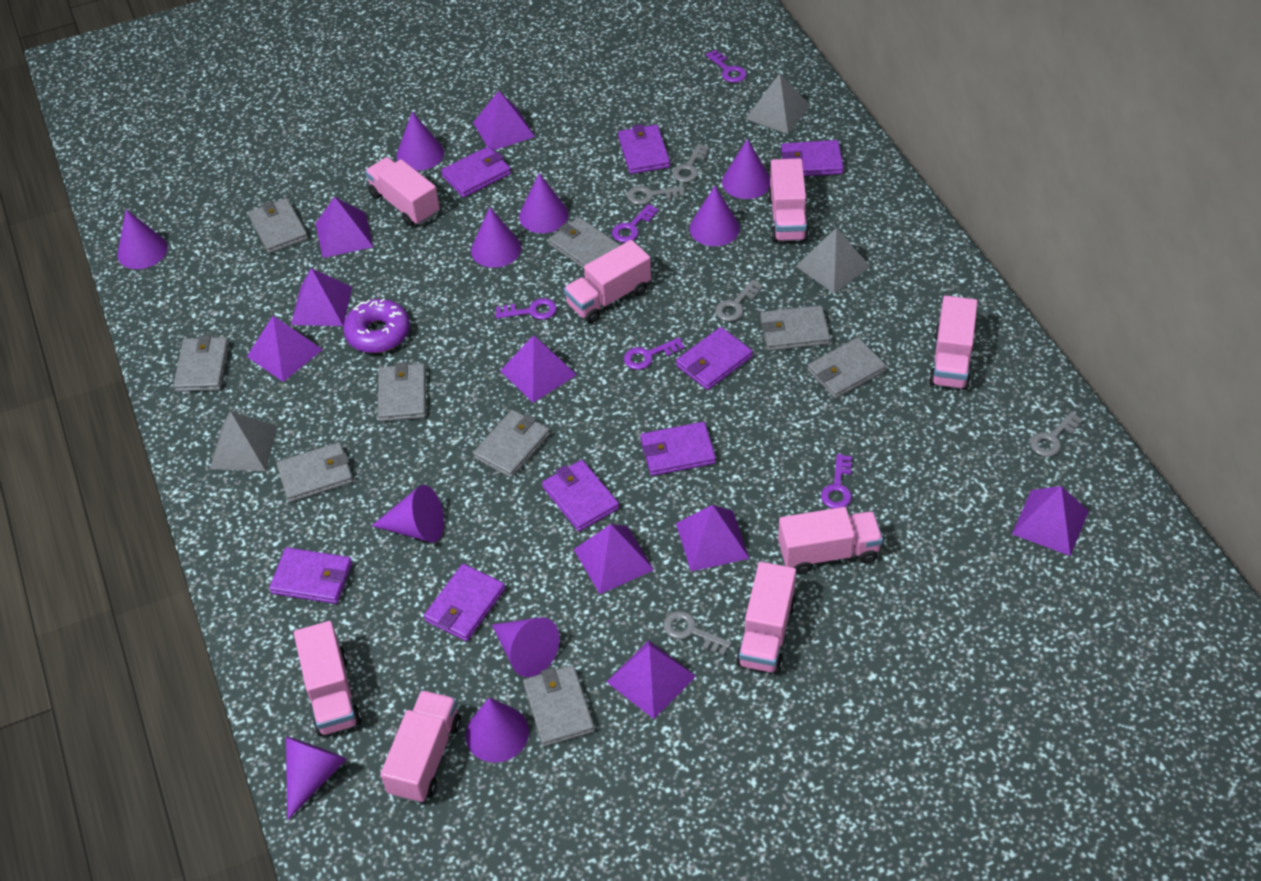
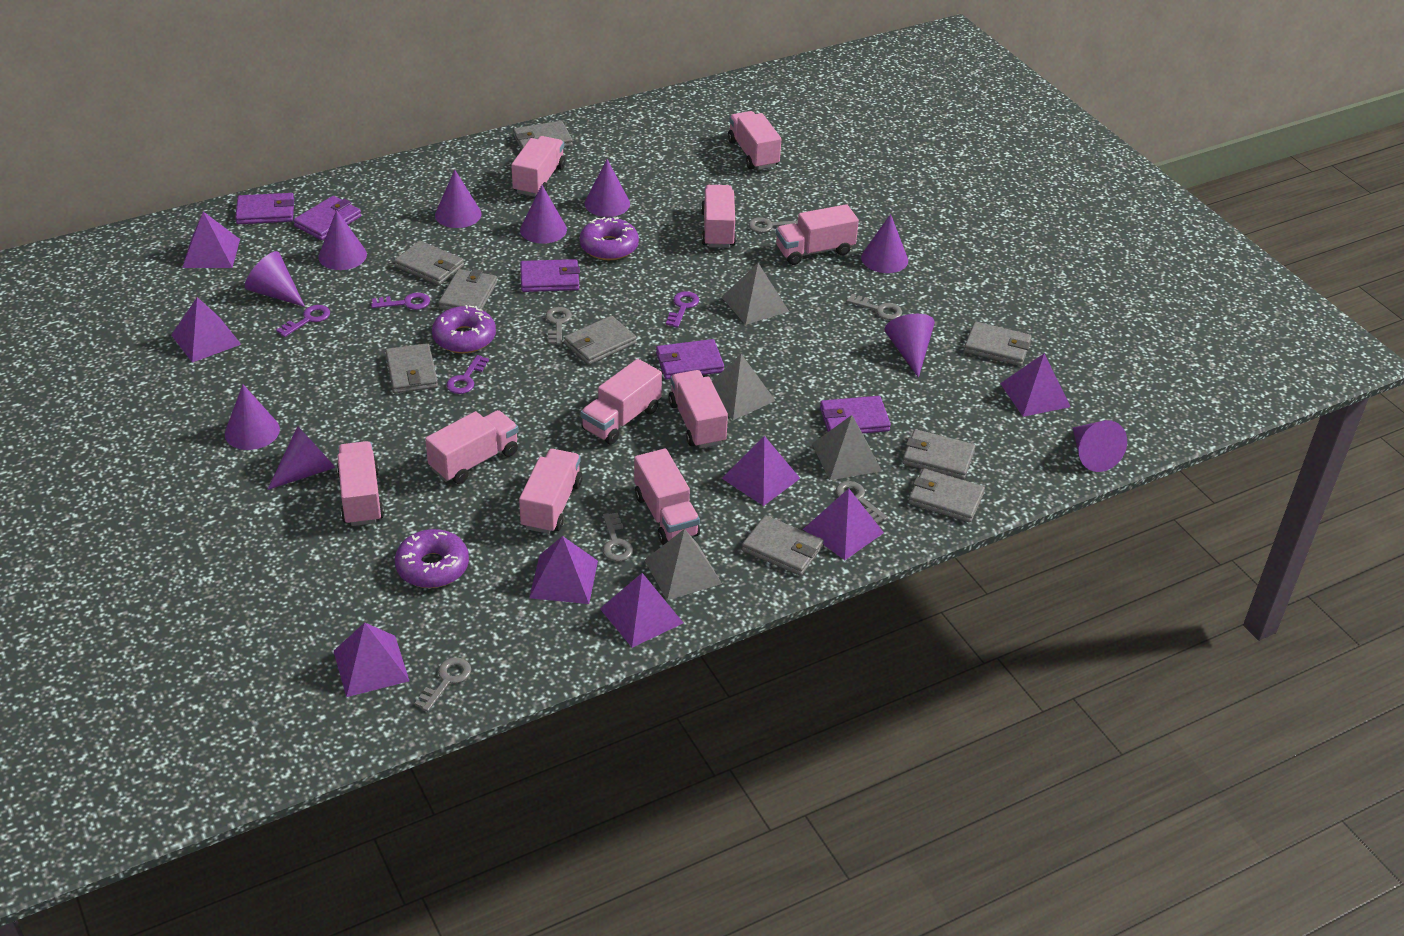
grey key: [627,186,685,205] [664,611,732,656] [672,144,709,183] [715,280,763,321] [1030,412,1083,457] = 5 -> [414,657,471,712] [546,307,572,345] [603,513,633,562] [748,217,798,233] [836,481,888,524] [846,294,902,320] = 6
grey pyramid: [210,411,277,471] [745,73,810,134] [796,228,870,294] = 3 -> [644,529,722,600] [712,354,776,420] [722,263,789,325] [812,415,882,480] = 4
pink truck: [294,621,361,736] [365,157,440,226] [380,690,461,803] [564,240,651,323] [736,562,796,673] [768,158,809,242] [778,507,883,574] [929,296,978,390] = 8 -> [337,441,384,526] [425,410,519,484] [511,136,565,197] [519,449,582,534] [581,359,662,444] [634,449,700,545] [668,370,728,448] [701,185,736,248] [728,111,781,170] [776,204,859,265] = 10
purple donut: [343,298,410,353] = 1 -> [395,529,469,588] [432,305,496,353] [579,217,639,260] = 3
purple key: [495,298,557,320] [612,204,659,242] [624,338,685,370] [706,50,747,83] [821,454,852,509] = 5 -> [276,305,330,337] [371,293,430,310] [446,355,489,394] [666,291,699,328] = 4
purple pyramid: [247,316,323,382] [291,268,352,326] [316,197,373,258] [473,91,535,151] [500,335,577,403] [574,524,654,594] [607,640,696,719] [676,505,750,572] [1012,486,1089,556] = 9 -> [171,297,241,363] [182,212,240,268] [334,623,409,697] [529,536,598,604] [600,573,683,648] [722,436,800,506] [803,488,884,560] [1000,353,1071,417] = 8
purple wallet: [269,547,352,604] [424,564,505,641] [441,146,511,198] [542,460,619,531] [618,124,670,174] [641,422,716,476] [676,327,753,390] [781,140,844,176] = 8 -> [235,193,294,224] [293,196,361,240] [520,259,580,292] [656,339,724,379] [820,396,891,434] = 5

